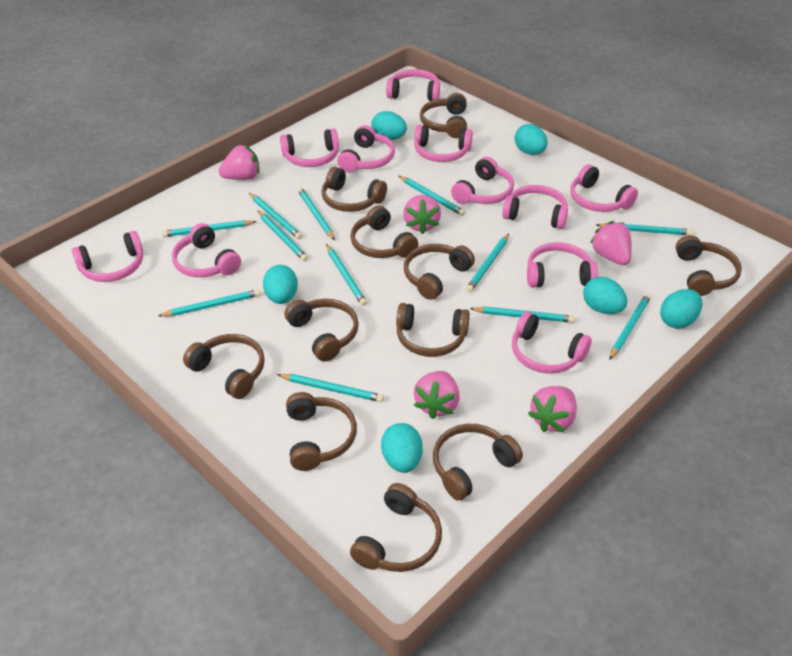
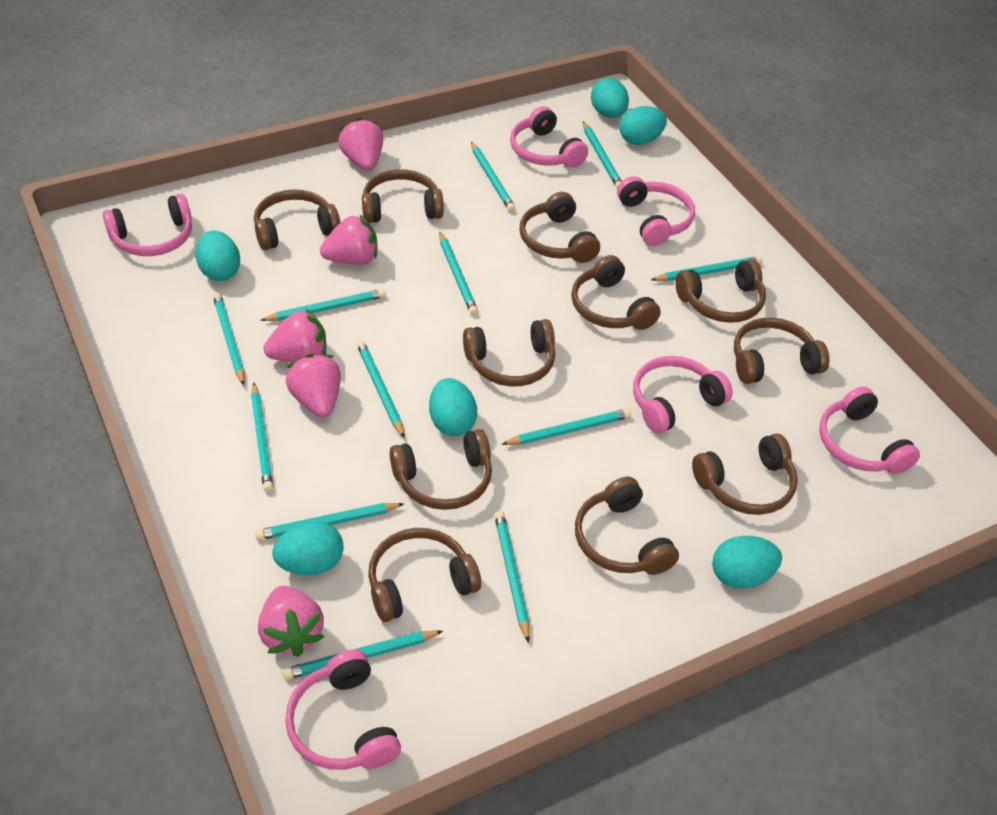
pink headphones: [72,231,143,282] [172,223,241,277] [280,128,339,167] [338,125,395,173] [386,69,440,101] [414,124,473,162] [451,157,514,204] [502,185,568,229] [512,312,592,374] [527,242,598,288] [570,164,638,212] = 11 -> [103,194,192,256] [285,649,401,770] [510,106,588,168] [617,176,695,246] [633,356,733,434] [819,386,920,474] = 6

